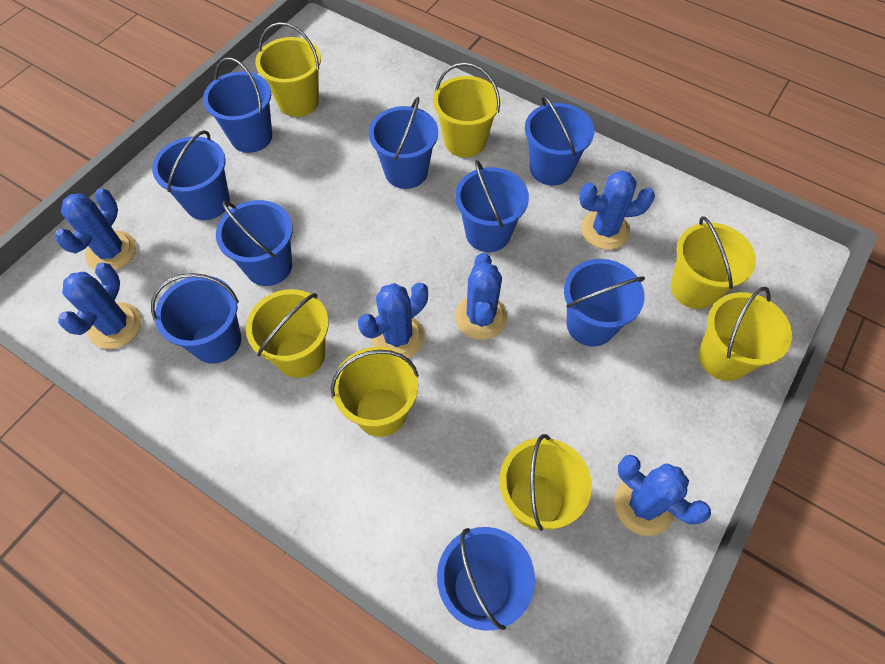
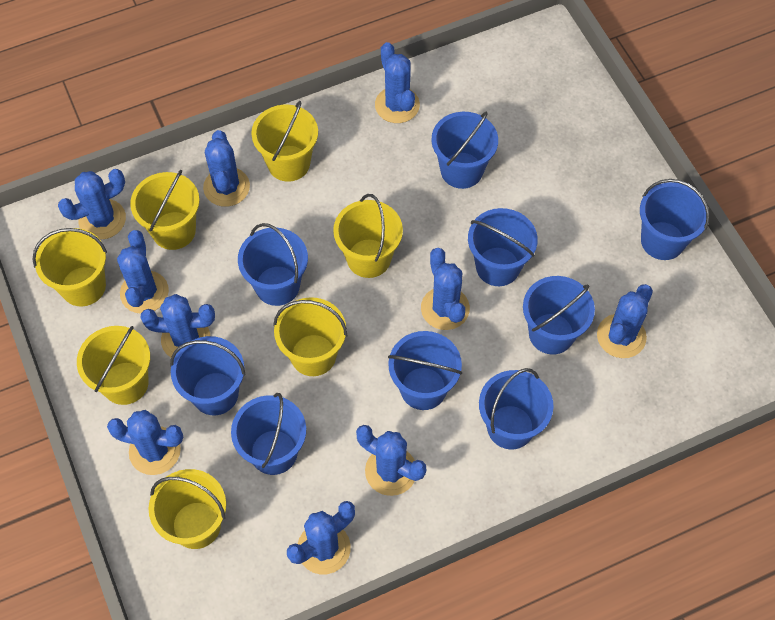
blue cactus: [55,188,136,271] [58,263,141,349] [358,283,428,358] [455,253,507,340] [579,170,655,250] [614,455,711,536] = 6 -> [58,169,126,240] [107,410,183,475] [117,230,169,314] [141,294,215,357] [203,130,250,207] [287,501,355,574] [356,425,426,496] [375,42,420,123] [421,248,470,330] [597,284,653,358] = 10

